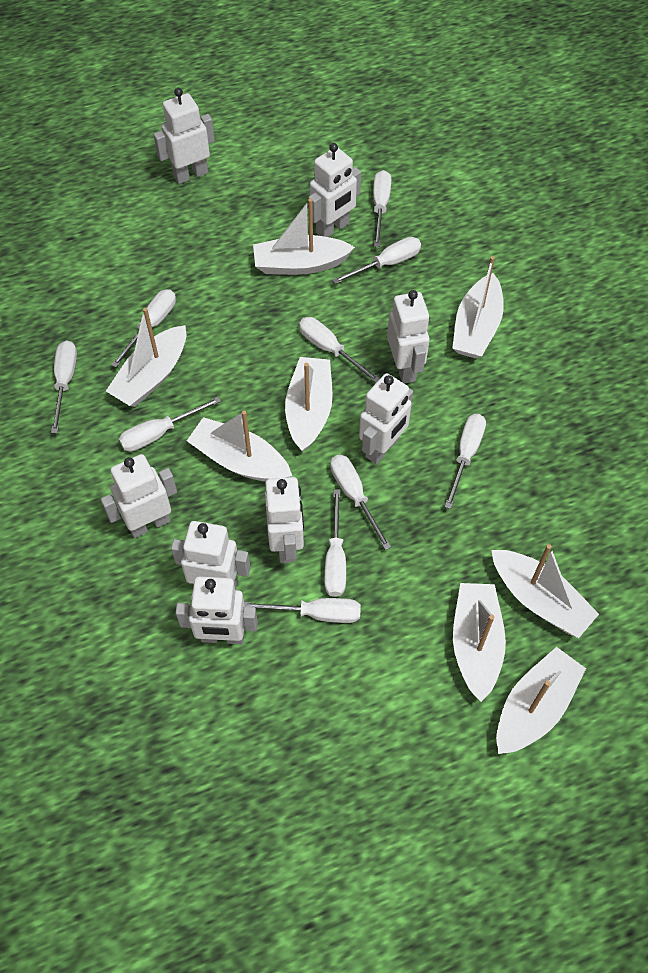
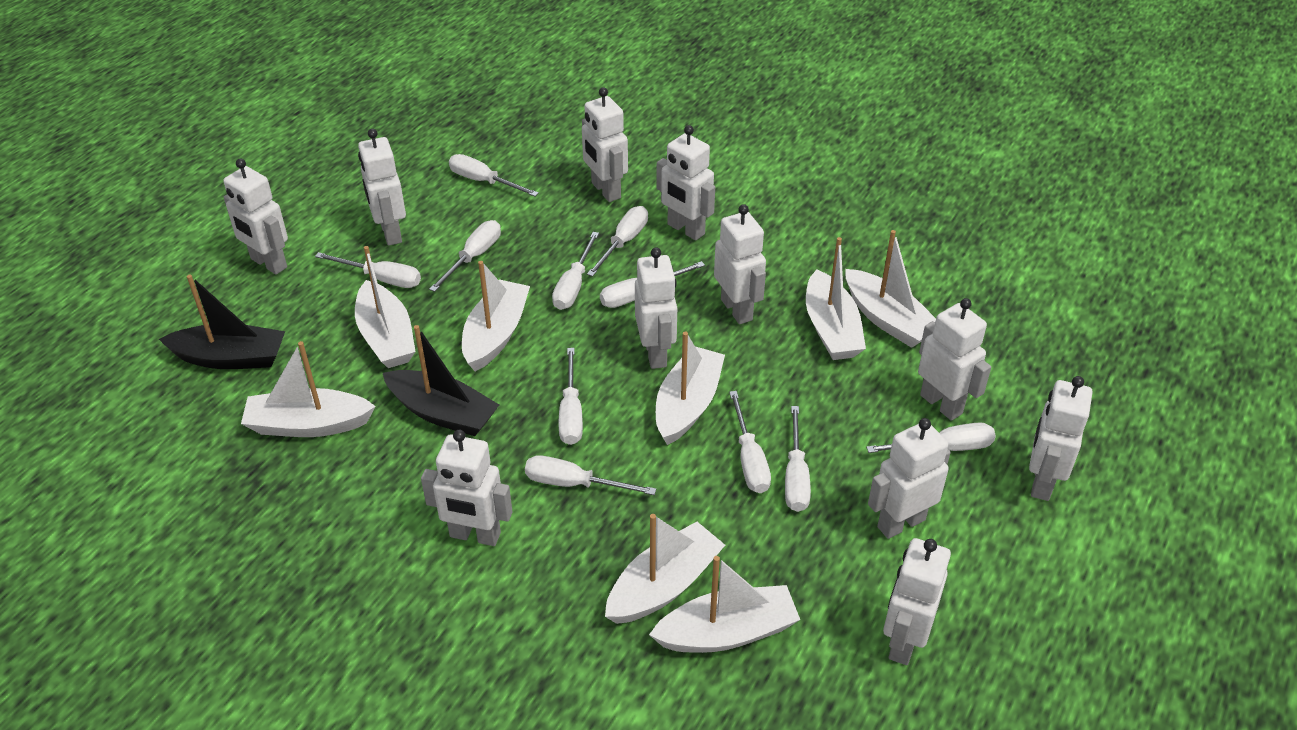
black boat: none = 0 -> [159,275,285,369] [383,325,499,436] = 2
white robot: [101,454,177,538] [154,88,215,184] [171,521,250,590] [176,577,258,644] [265,477,304,563] [309,143,361,237] [359,373,413,464] [387,290,430,383] = 8 -> [223,158,288,275] [358,129,406,246] [421,430,513,546] [582,87,628,202] [635,247,677,369] [656,125,715,240] [714,204,766,324] [868,418,950,539] [883,538,951,665] [918,298,991,421] [1029,376,1093,501] = 11
white screwdriver: [51,340,77,433] [111,289,176,368] [119,397,221,451] [244,598,361,623] [299,317,380,383] [324,489,346,597] [330,455,391,550] [332,237,421,284] [373,170,391,247] [444,414,486,509] = 10 -> [315,252,421,288] [429,220,501,292] [449,154,539,196] [525,455,656,495] [552,232,599,310] [559,348,583,445] [587,206,648,277] [600,261,705,308] [729,391,771,493] [785,406,811,512] [866,422,996,453] = 11

